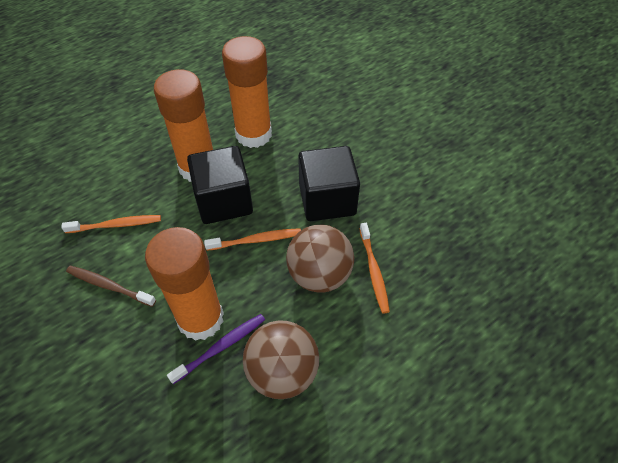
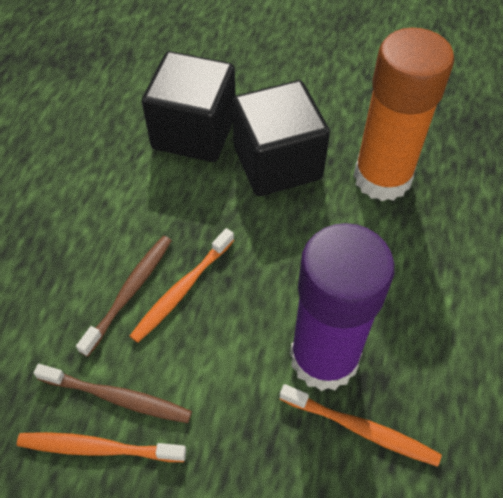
brown ball: [243,320,319,399] [286,224,354,293] = 2 -> none = 0
brown toothbrush: [66,266,156,307] = 1 -> [34,364,192,423] [76,236,172,357] = 2
orange glue stick: [145,227,224,341] [154,69,213,182] [222,36,272,148] = 3 -> [353,28,454,201] = 1
purple glue stick: none = 0 -> [290,223,395,391] = 1
purple toothbrush: [167,314,265,384] = 1 -> none = 0

